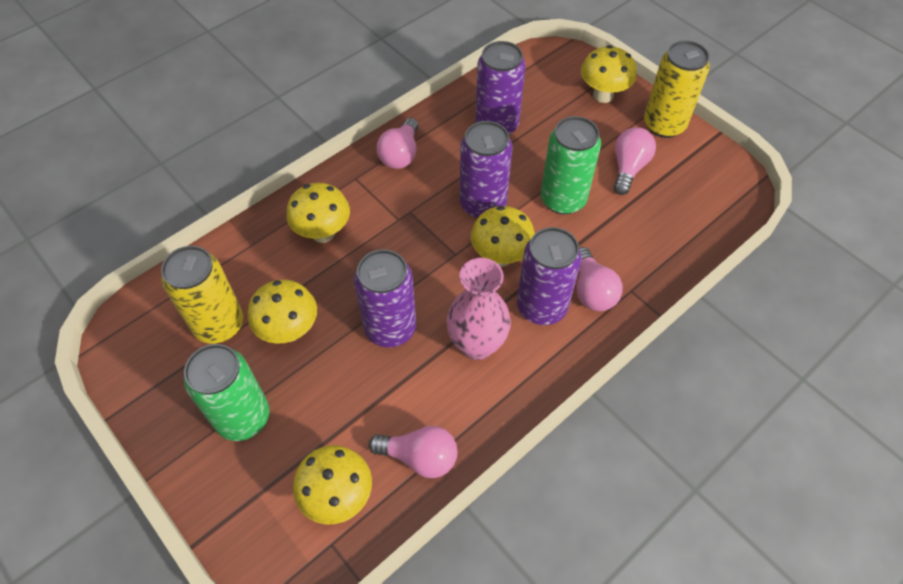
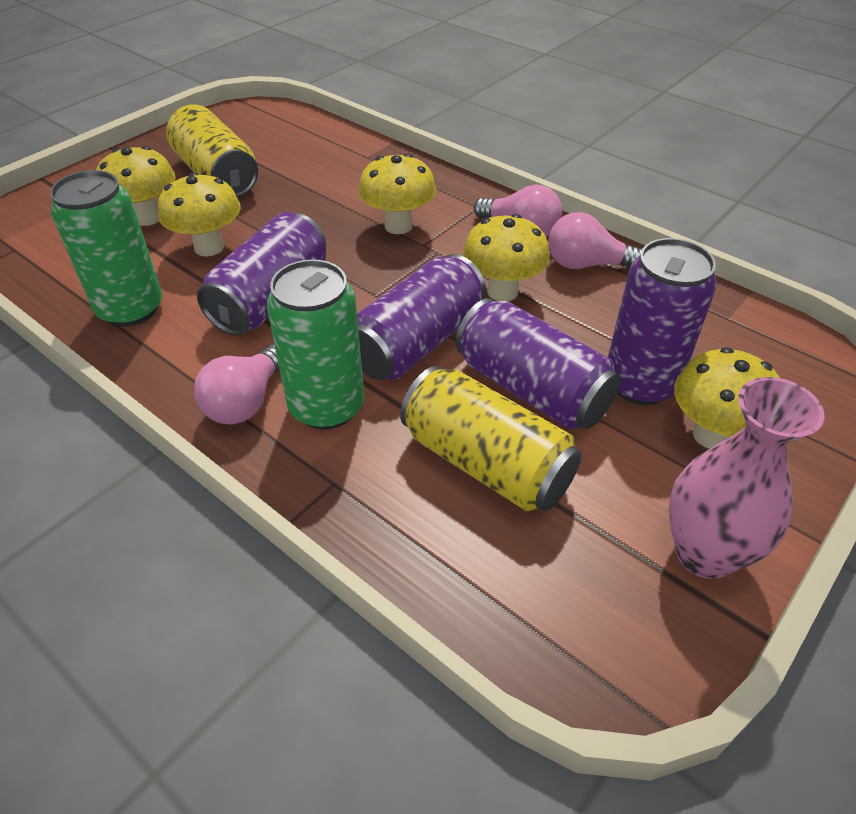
pink light bulb: [369,426,458,478] [376,118,419,169] [577,247,623,311] [614,127,656,195] = 4 -> [194,344,279,424] [474,184,562,237] [548,212,642,269] = 3

